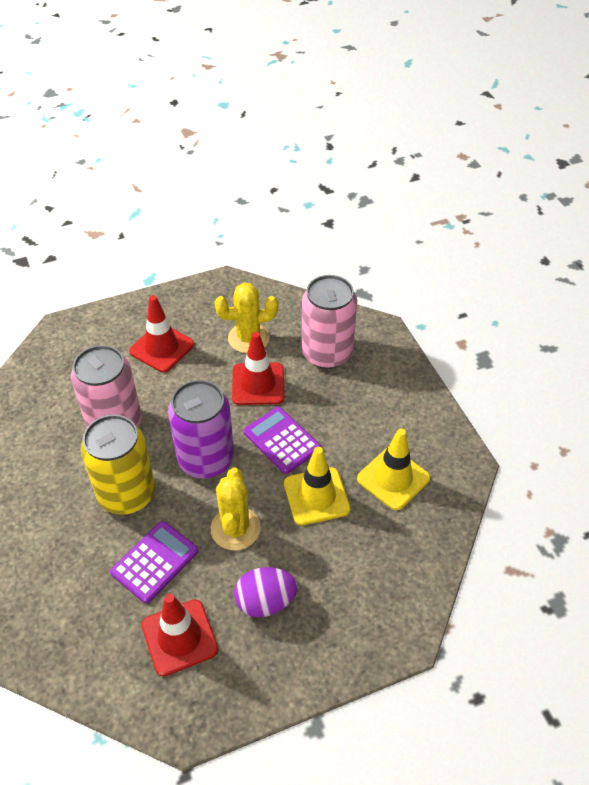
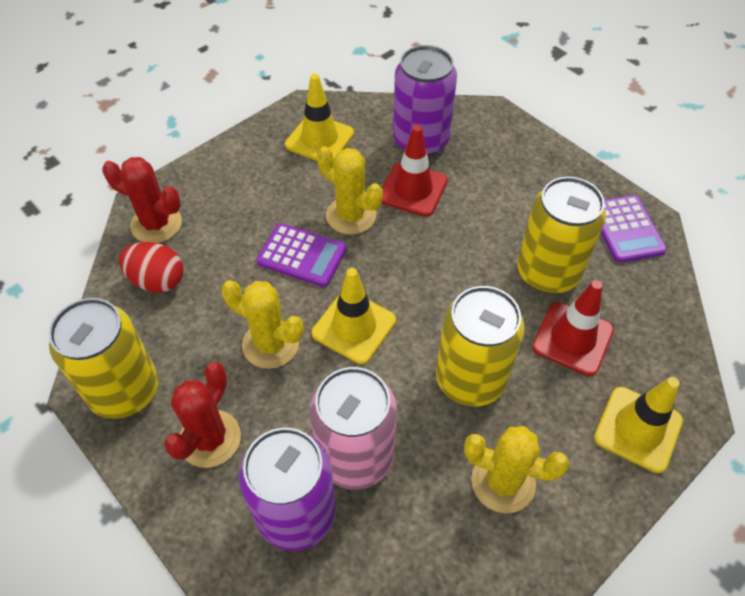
pink can: [71,345,142,428] [302,275,357,369] = 2 -> [310,367,397,490] = 1
purple can: [168,380,234,478] = 1 -> [239,428,336,551] [393,45,457,156] = 2
purple egg: [234,567,298,617] = 1 -> none = 0
red cactus: none = 0 -> [102,157,182,243] [164,362,241,468] = 2
red egg: none = 0 -> [119,242,183,293] = 1
red traffic cone: [129,295,194,373] [142,593,218,676] [232,332,285,405] = 3 -> [382,125,448,216] [532,280,614,376] = 2
yellow cactus: [211,468,261,550] [214,282,278,353] = 2 -> [221,280,304,369] [317,146,383,235] [464,426,569,513] = 3
yellow can: [80,415,155,515] = 1 -> [49,298,158,419] [436,286,524,407] [517,177,606,294] = 3
yellow traffic cone: [284,447,350,525] [357,428,430,510] = 2 -> [285,74,354,161] [312,268,396,364] [594,377,683,473] = 3

